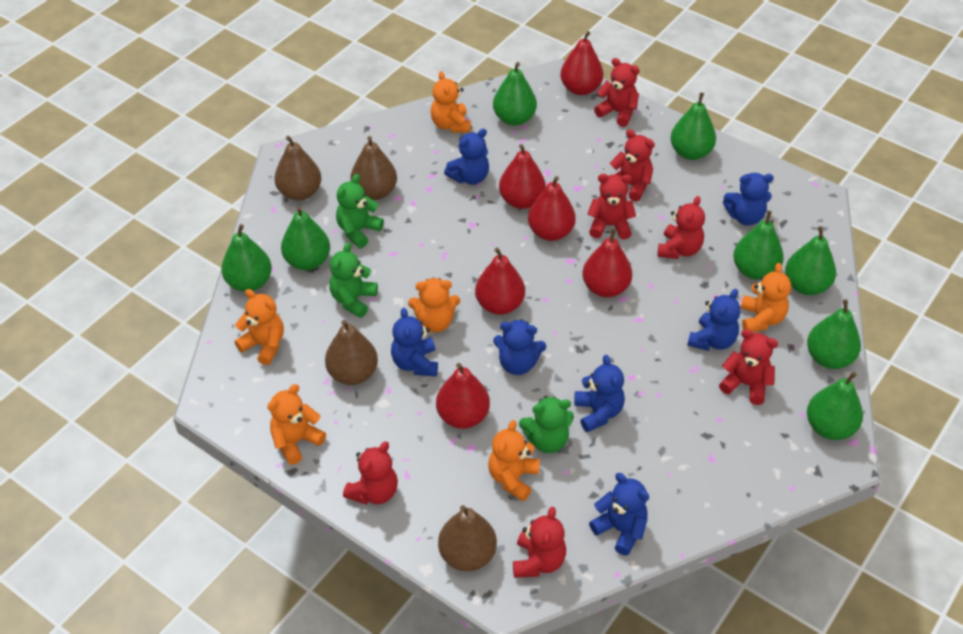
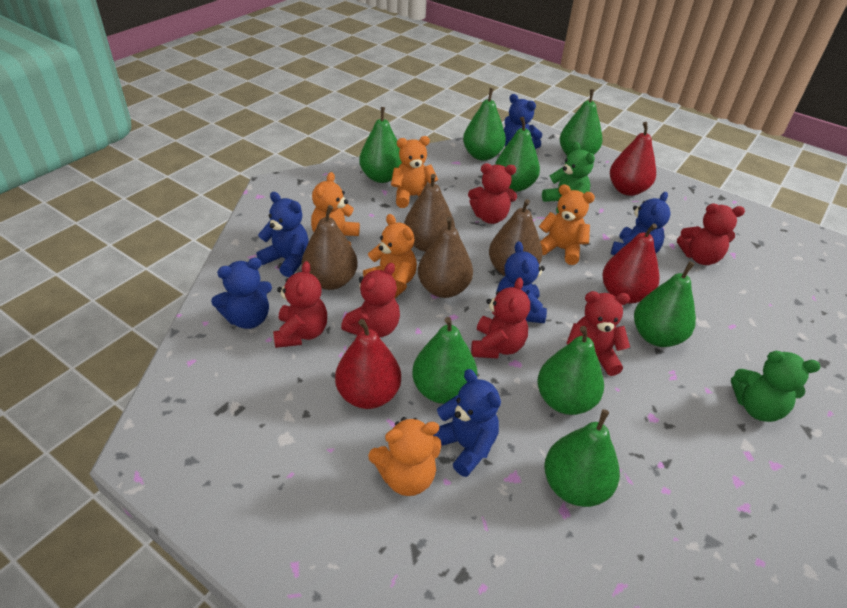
blue teddy bear: [391,308,438,376] [444,129,489,185] [493,319,546,375] [574,355,625,432] [589,473,649,556] [687,289,741,351] [723,173,774,226] = 7 -> [211,258,272,329] [256,192,309,277] [433,369,501,477] [496,241,547,323] [504,94,542,149] [611,192,671,255] = 6
green teddy bear: [329,242,378,318] [336,174,384,248] [519,396,574,453] = 3 -> [542,142,595,214] [731,351,821,422] = 2
orange teddy bear: [235,289,284,365] [267,384,326,465] [408,277,460,332] [431,71,471,133] [488,420,540,501] [740,263,791,332] = 6 -> [311,172,360,245] [363,214,417,298] [368,417,441,496] [391,136,438,208] [539,184,595,265] = 5
red pear: [436,363,490,429] [475,248,525,315] [499,144,546,209] [528,176,576,241] [560,31,603,95] [582,228,632,297] = 6 -> [335,319,401,409] [602,223,659,304] [610,122,656,196] = 3
red teddy bear: [343,442,398,504] [513,507,566,578] [587,174,636,240] [594,58,640,127] [610,129,655,201] [657,196,705,259] [719,329,778,405] = 7 -> [273,261,327,348] [341,263,400,337] [468,163,517,224] [471,277,530,359] [566,291,630,376] [677,204,745,265] = 6

